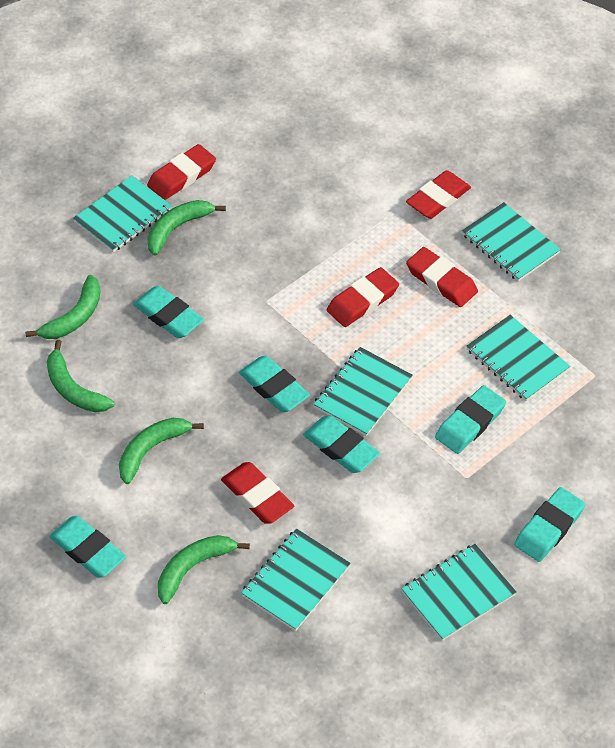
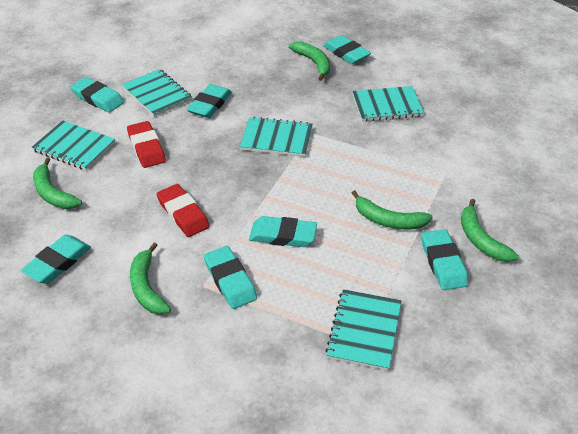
red eraser: [147,144,216,200] [221,462,294,524] [327,267,399,327] [406,170,471,219] [406,247,478,307] = 5 -> [127,121,166,168] [157,184,210,237] = 2
turquoise eraser: [49,516,126,578] [133,286,204,338] [239,356,310,412] [303,415,380,473] [435,385,506,454] [514,487,586,562] = 6 -> [21,235,91,284] [70,77,124,112] [187,84,232,118] [204,246,257,309] [249,216,317,247] [323,35,371,64] [421,229,468,290] = 7
turquoise notebook: [73,175,172,253] [241,529,351,631] [313,347,413,436] [401,544,517,641] [462,202,561,281] [467,315,570,401] = 6 -> [31,120,115,170] [122,69,192,117] [240,116,313,157] [325,289,401,371] [352,86,424,122] = 5

